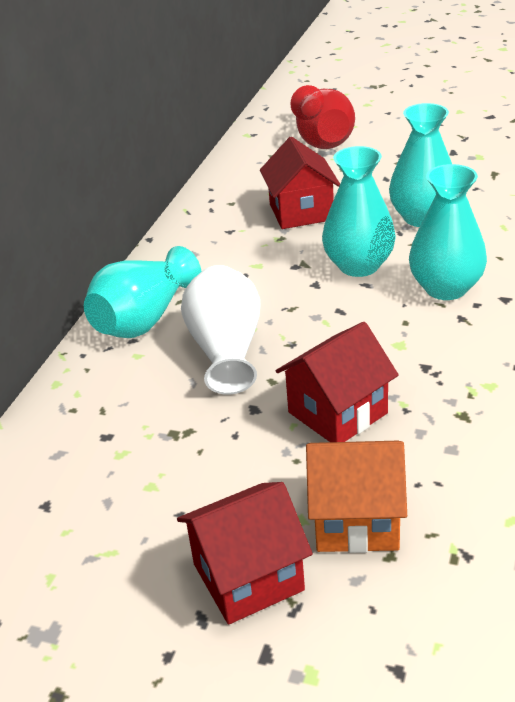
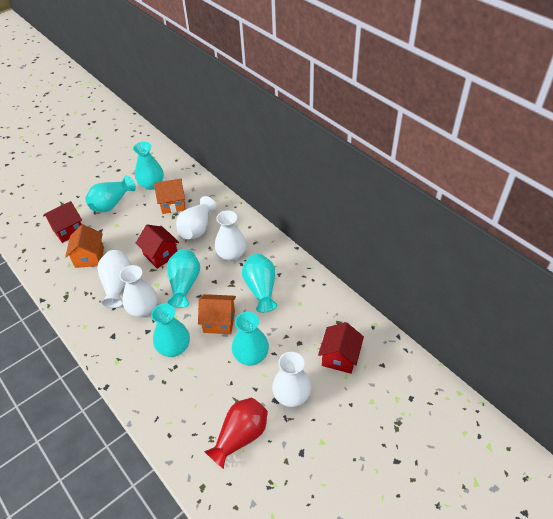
orange house: [306,441,407,553] = 1 -> [65,224,104,268] [154,179,186,214] [198,294,236,334] = 3
turquoise vase: [84,246,201,338] [322,146,396,277] [389,103,452,227] [409,164,487,300] = 4 -> [85,175,136,212] [133,142,164,190] [151,304,190,357] [167,249,200,308] [232,312,269,365] [242,254,277,312] = 6
white vase: [181,265,261,395] = 1 -> [97,250,131,308] [119,265,158,317] [176,196,216,239] [215,210,247,261] [272,352,312,407] = 5

